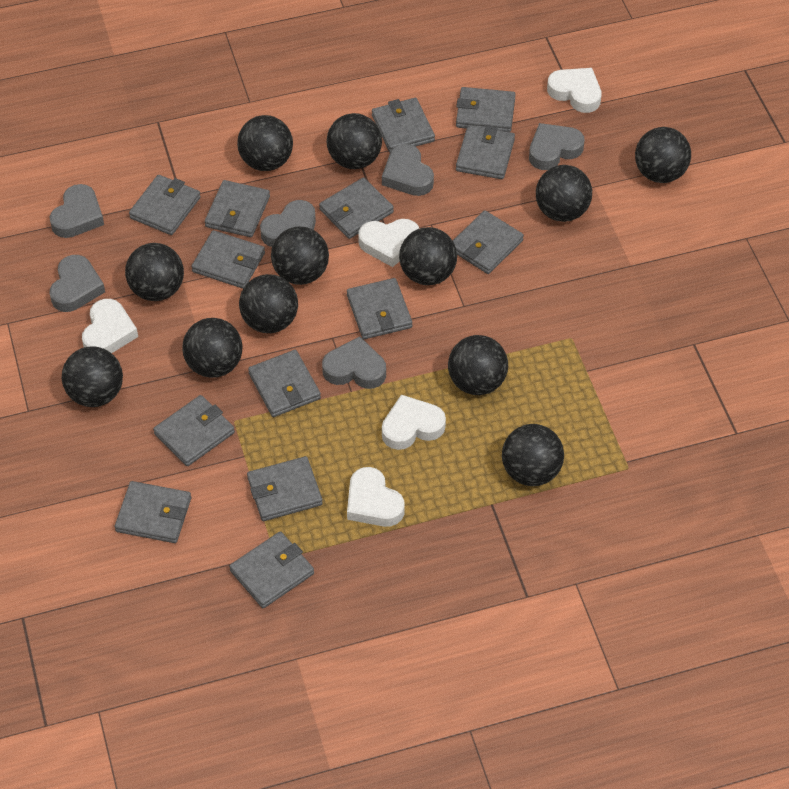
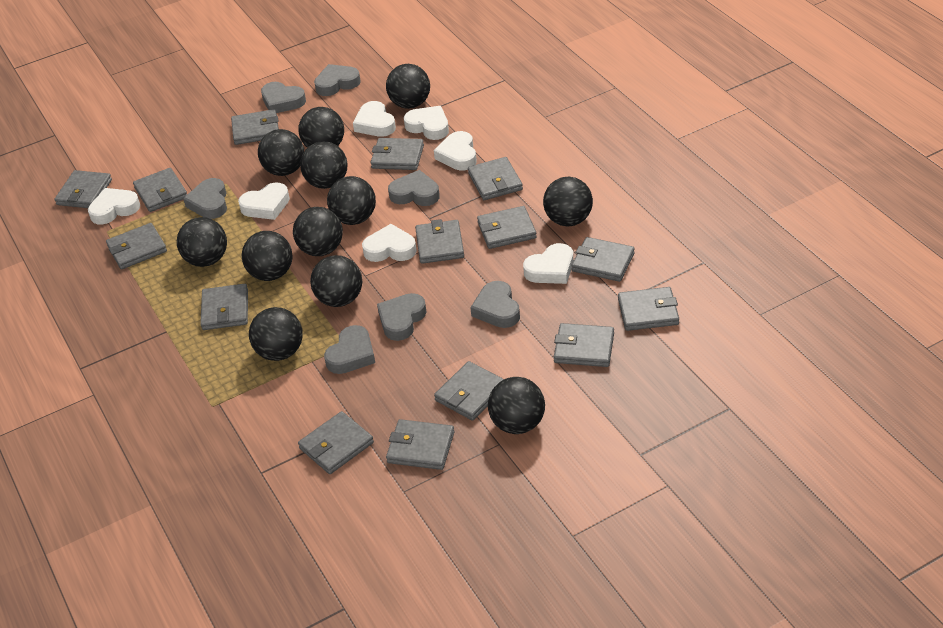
grey heart: [49,255,105,312] [50,184,104,238] [260,200,316,247] [322,336,386,389] [382,144,434,196] [529,123,584,170] = 6 -> [183,178,227,219] [261,82,306,113] [314,64,361,96] [324,325,375,374] [377,293,427,341] [388,170,440,206] [470,281,520,328] = 7
grey wallet: [115,481,191,543] [129,175,201,235] [153,395,235,466] [191,230,265,289] [205,180,270,237] [229,531,314,608] [247,456,323,521] [248,350,321,417] [319,177,394,239] [347,278,412,339] [372,98,435,153] [453,210,524,274] [456,87,516,132] [456,125,515,179] = 14 -> [54,170,112,208] [106,223,167,269] [133,168,187,212] [200,284,248,330] [231,109,279,145] [298,411,374,474] [371,138,424,170] [386,419,454,470] [415,219,464,264] [434,361,504,421] [468,157,523,200] [477,206,537,249] [554,323,614,367] [572,237,635,282] [618,287,679,331] = 15
white heart: [82,299,138,353] [347,467,405,527] [358,219,419,267] [382,395,446,450] [547,68,602,113] = 5 -> [88,188,140,225] [238,183,290,220] [353,101,396,137] [362,224,417,262] [404,106,449,140] [434,131,477,170] [523,243,573,284] = 7

